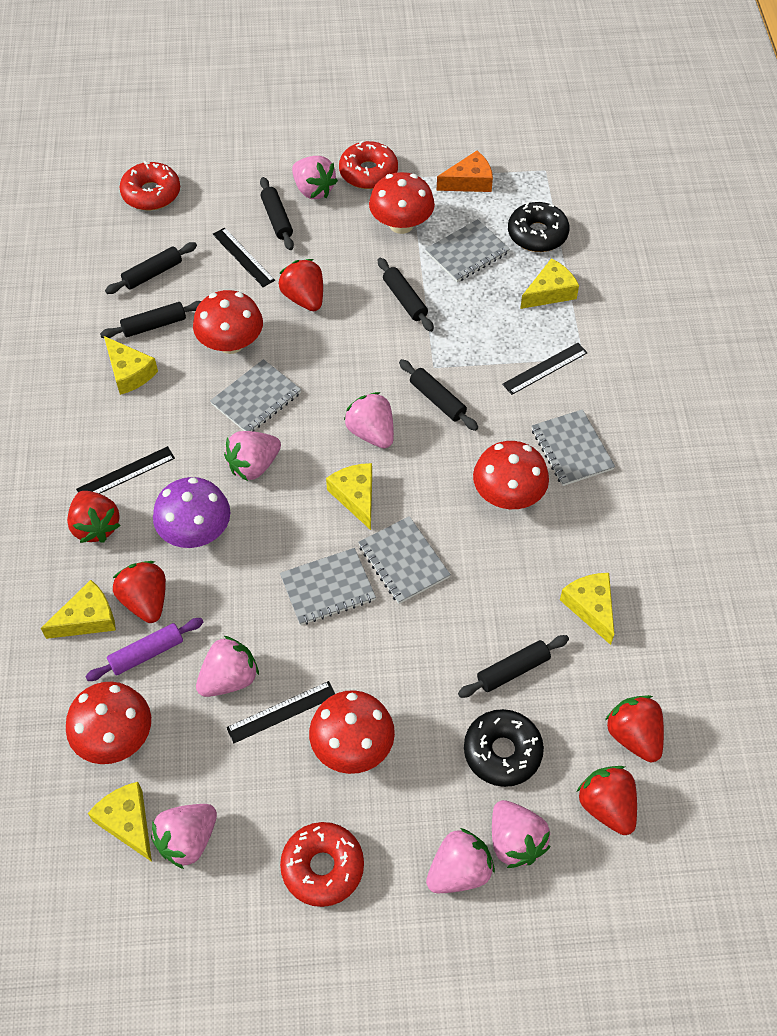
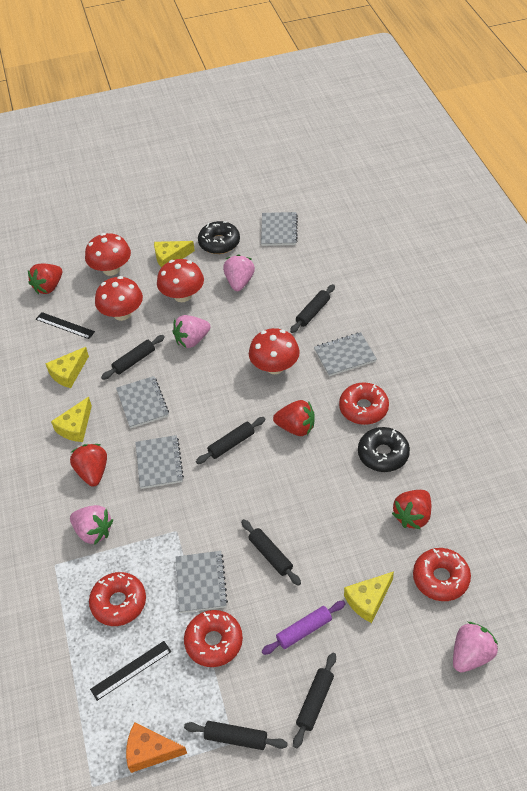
black ruler: [76,446,175,494] [212,227,275,287] [226,681,335,743] [502,343,588,395] = 4 -> [36,312,95,339] [90,641,171,701] = 2
pink strawberry: [151,804,217,869] [196,636,259,697] [224,431,281,481] [292,156,338,199] [344,392,394,448] [426,828,495,893] [492,800,550,868] = 7 -> [70,505,113,545] [173,315,211,348] [223,254,255,291] [453,622,498,672] = 4
purple mushroom: [153,477,230,548] = 1 -> none = 0
red donut: [119,161,180,210] [280,822,364,907] [339,140,398,189] = 3 -> [89,572,146,626] [184,610,243,667] [339,382,389,425] [413,548,471,601] = 4
red mushroom: [66,681,151,764] [193,290,263,354] [309,690,395,774] [369,172,435,234] [473,441,549,509] = 5 -> [85,233,131,276] [95,276,143,321] [157,259,204,302] [249,328,300,374] = 4
red strawberry: [67,491,121,543] [113,561,166,623] [279,259,323,311] [577,766,637,835] [605,695,664,762] = 5 -> [28,264,62,294] [70,444,107,486] [273,400,315,436] [392,490,431,529] = 4
yellow cheese: [41,580,116,639] [88,782,152,862] [104,336,158,395] [326,463,372,530] [520,258,579,309] [560,573,614,645] = 6 -> [45,347,89,388] [51,397,92,442] [154,241,195,268] [344,571,394,623] = 4

